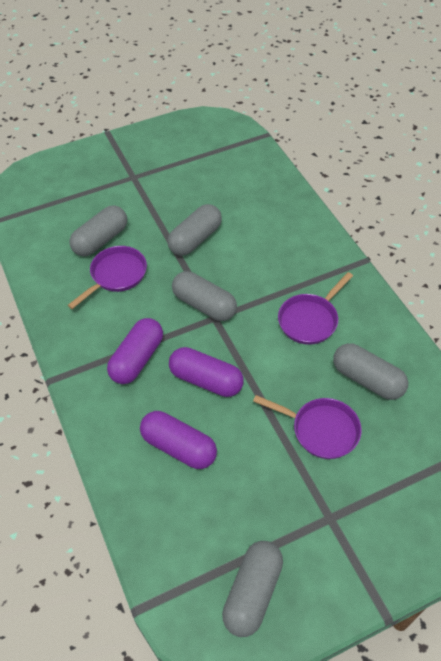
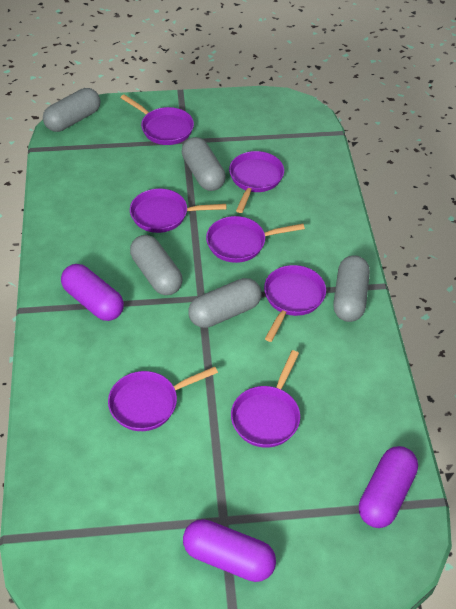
purple pan: [68,246,147,309] [253,395,362,459] [278,272,353,345] = 3 -> [108,367,218,431] [120,94,194,145] [130,189,226,233] [206,216,305,263] [229,151,284,213] [231,350,300,448] [264,265,326,342] = 7

